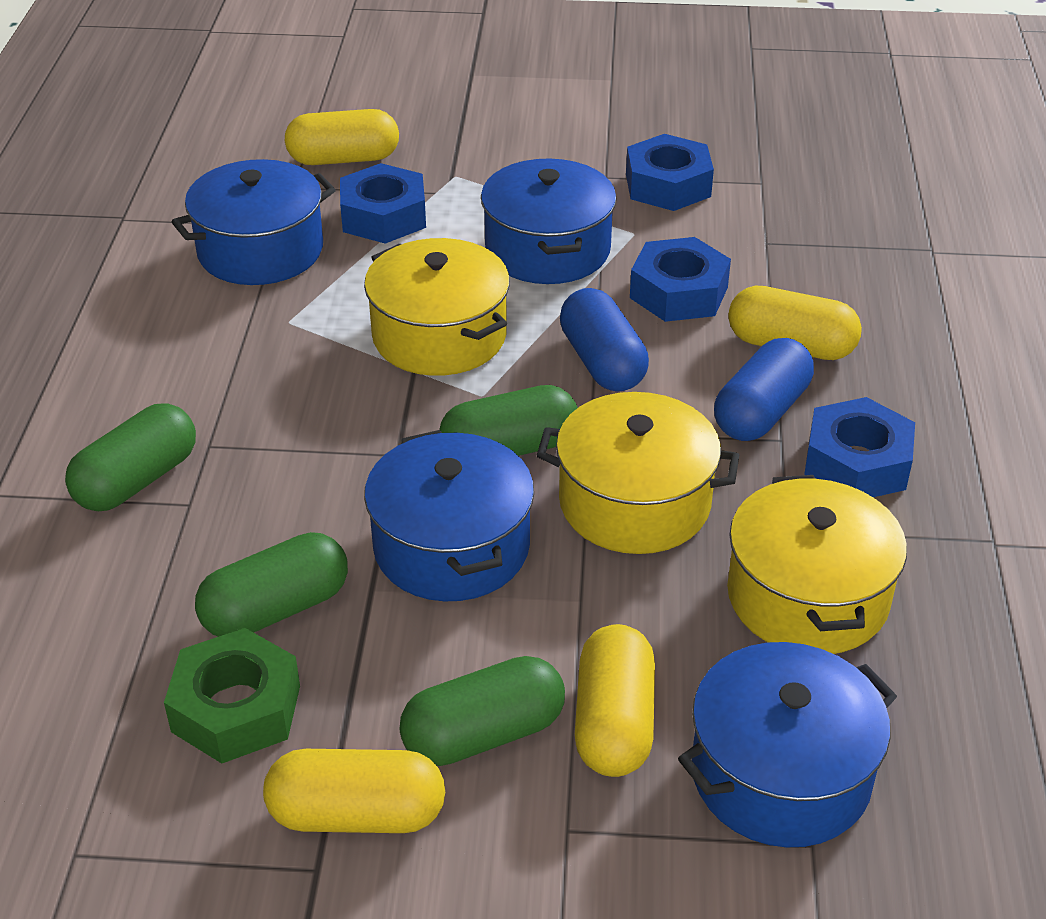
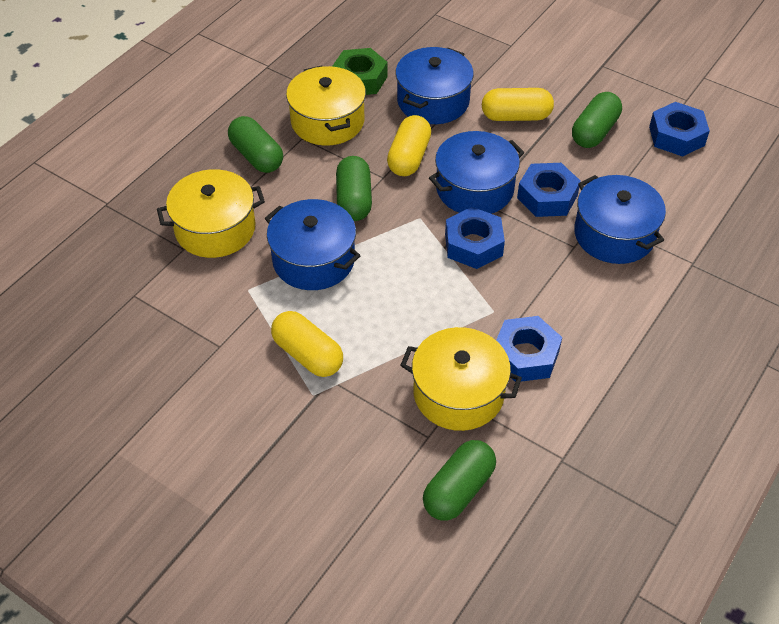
blue capsule: [560,288,649,392] [714,338,814,441] = 2 -> none = 0
yellow capsule: [263,749,445,833] [285,109,399,165] [575,624,655,777] [728,286,862,360] = 4 -> [271,311,343,377] [387,115,431,176] [482,88,554,121] = 3

